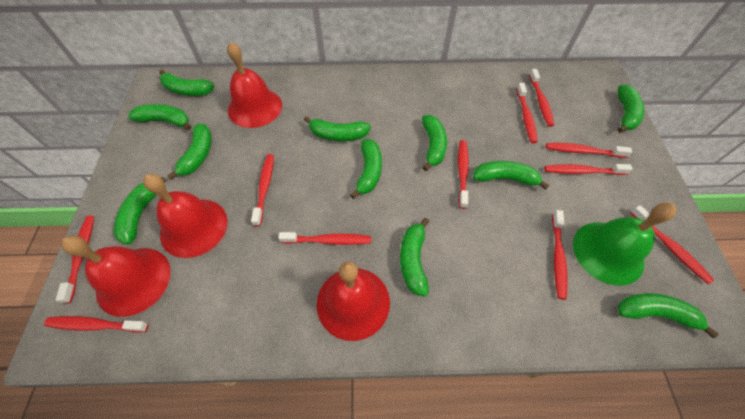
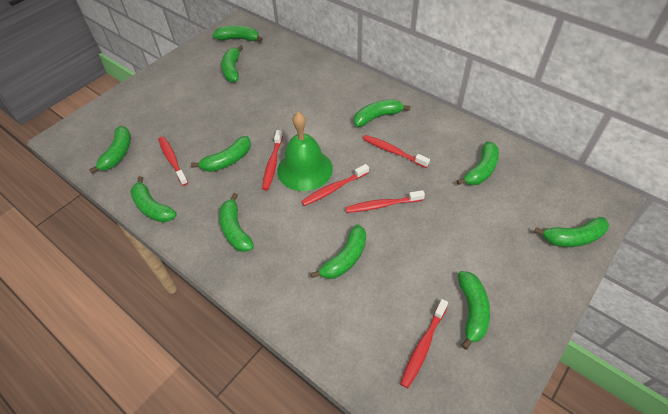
red bell: [61,236,171,317] [143,174,228,258] [227,41,282,128] [317,261,390,341] = 4 -> none = 0
red toothbrush: [44,316,149,333] [56,216,94,303] [251,154,274,226] [278,232,371,245] [458,140,469,209] [516,83,537,143] [529,69,554,127] [544,164,633,175] [546,143,632,158] [552,210,568,300] [630,205,714,284] = 11 -> [158,137,188,186] [262,130,283,191] [301,164,369,206] [345,190,425,213] [363,135,430,168] [400,299,448,388] = 6

